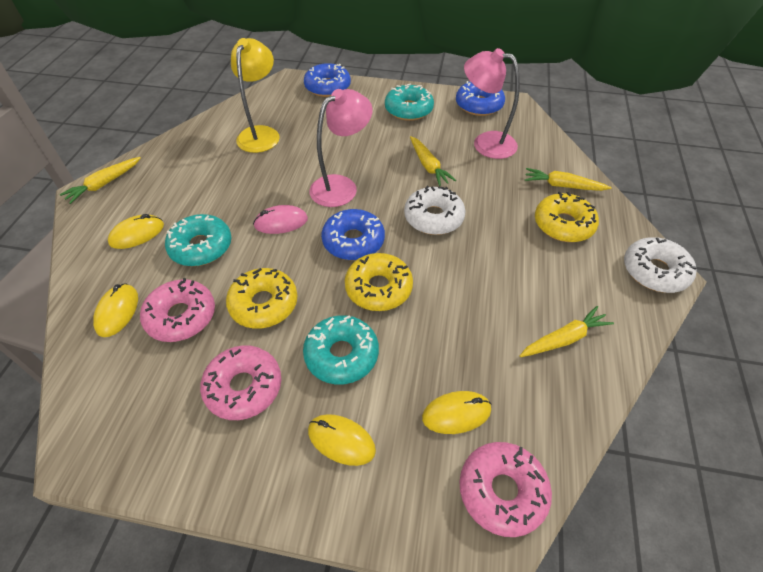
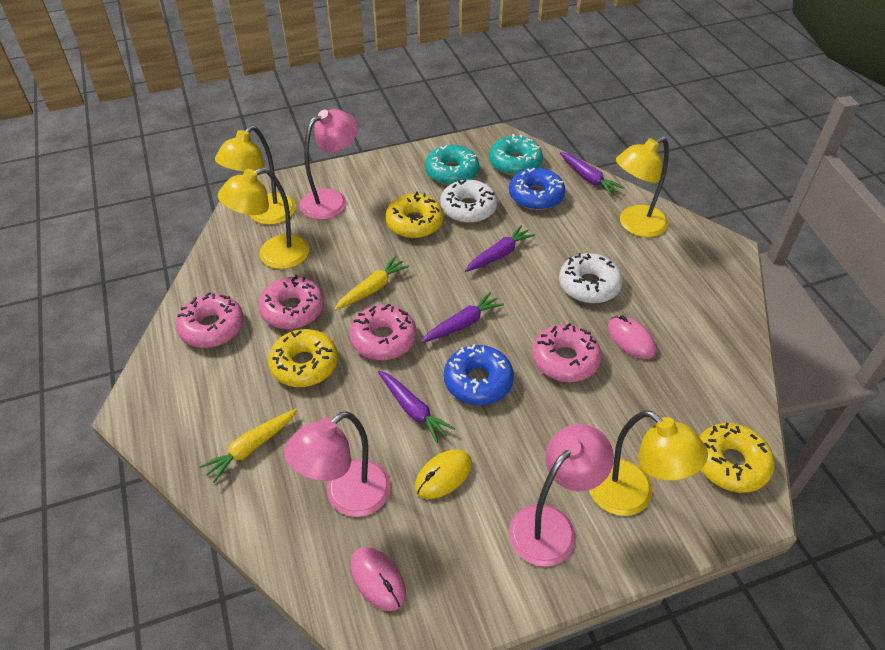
blue donut: [304,63,351,97] [321,209,385,260] [456,81,505,116] = 3 -> [444,344,514,405] [509,168,565,210] = 2
pink donut: [140,278,215,342] [200,345,281,420] [459,442,552,537] = 3 -> [176,292,244,348] [258,275,324,329] [349,304,416,360] [532,323,601,382] = 4
pink lamp: [309,89,372,207] [464,48,520,159] = 2 -> [284,411,391,517] [300,109,358,220] [509,424,614,566] = 3
pink mouse: [253,205,308,234] = 1 -> [350,547,406,611] [607,316,656,359] = 2
purple carrot: none = 0 -> [378,371,455,443] [421,292,504,343] [465,225,535,272] [560,152,624,196] = 4
turquoise donut: [165,214,231,266] [303,315,379,384] [385,84,434,121] = 3 -> [425,145,479,185] [489,134,543,176] = 2
yellow carrot: [60,157,141,204] [410,136,456,186] [520,306,614,357] [525,168,612,191] = 4 -> [199,409,297,483] [334,256,410,310] = 2
yellow lamp: [231,38,280,153] = 1 -> [215,126,296,225] [218,167,309,269] [589,410,708,516] [616,137,669,237] = 4
yellow mouse: [93,283,138,337] [108,214,164,249] [308,414,376,466] [422,391,491,434] = 4 -> [415,449,472,499] = 1

